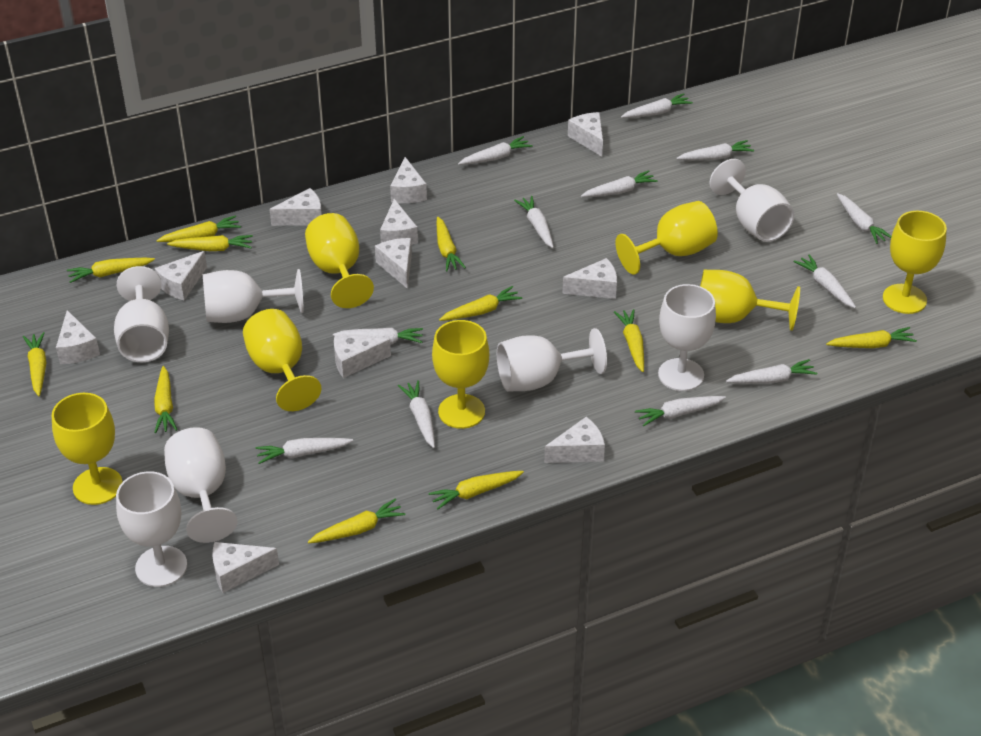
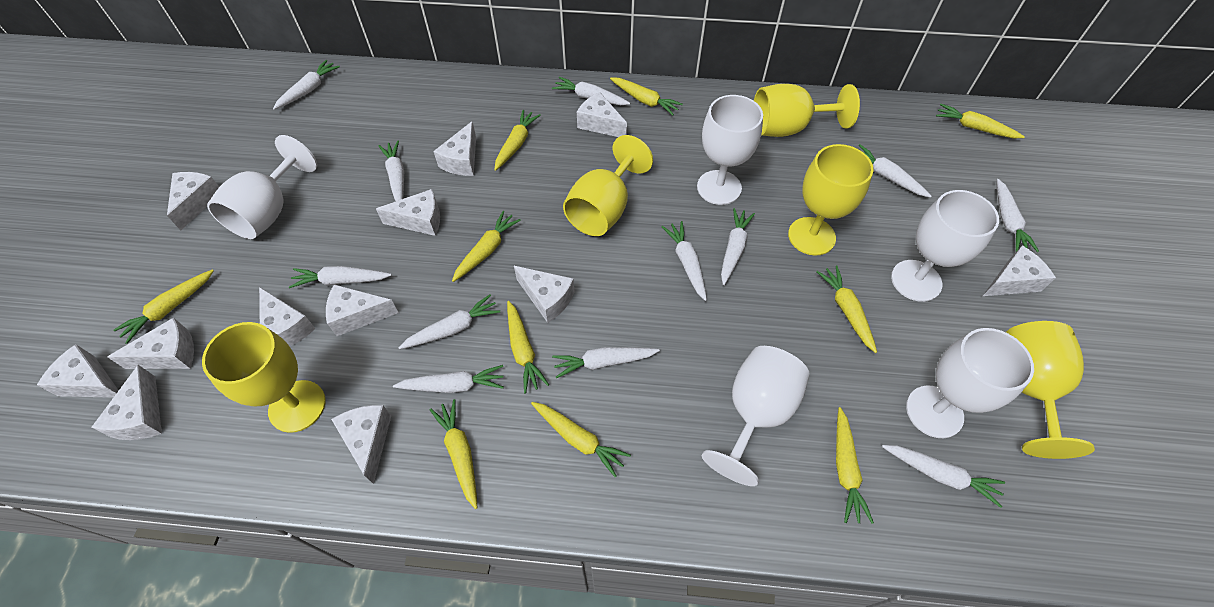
white cheese: [56,310,100,364] [155,251,207,300] [212,542,279,593] [269,188,322,226] [334,335,391,378] [375,238,412,289] [380,199,418,245] [390,157,427,203] [544,417,605,463] [562,258,617,299] [568,112,603,157] = 11 -> [37,344,119,398] [91,365,162,440] [107,318,194,369] [167,172,219,230] [259,287,316,347] [326,284,399,336] [331,405,391,484] [376,189,440,236] [433,121,476,176] [514,266,575,323] [577,92,627,137] [983,245,1056,296] = 12
white goblet: [114,266,169,362] [116,471,187,587] [164,427,237,543] [203,269,303,323] [497,328,607,392] [658,284,716,391] [709,159,794,242] = 7 -> [207,135,317,239] [697,95,763,205] [702,346,810,486] [891,190,999,302] [906,328,1034,438] = 5
yellow carrot: [23,332,47,396] [67,258,155,283] [154,366,177,433] [156,215,241,242] [167,235,253,251] [308,499,405,543] [428,471,524,510] [437,217,466,271] [439,286,522,321] [614,309,644,372] [826,327,917,348] = 11 -> [113,270,213,344] [429,399,478,509] [452,211,521,282] [494,110,541,171] [507,301,549,394] [531,402,631,477] [610,77,683,116] [817,265,877,353] [836,407,874,524] [936,104,1025,138] = 10
yellow goblet: [52,393,123,505] [243,309,321,411] [305,213,374,308] [432,320,489,429] [616,201,718,275] [700,270,800,331] [883,211,947,314] = 7 -> [202,322,326,433] [563,135,653,236] [754,84,860,137] [788,144,874,256] [1006,321,1095,459] = 5

